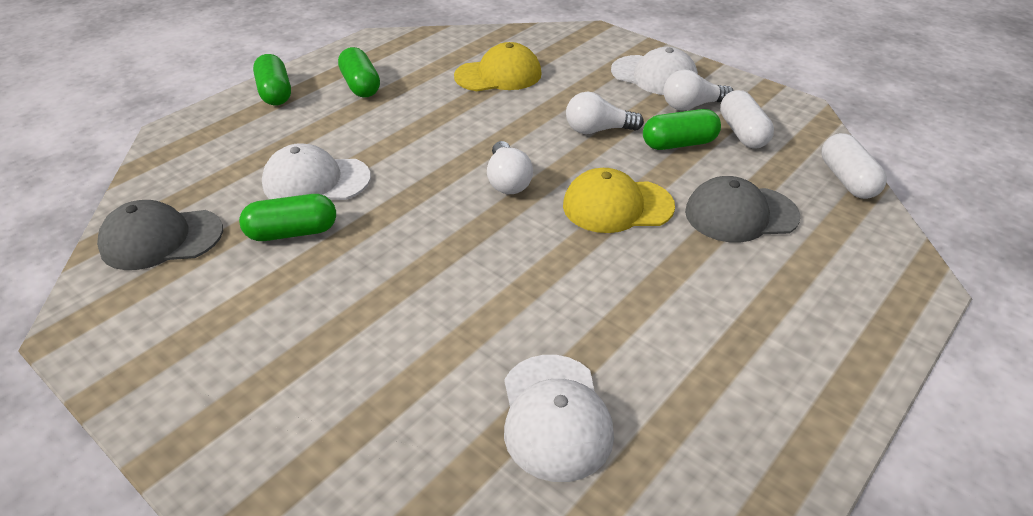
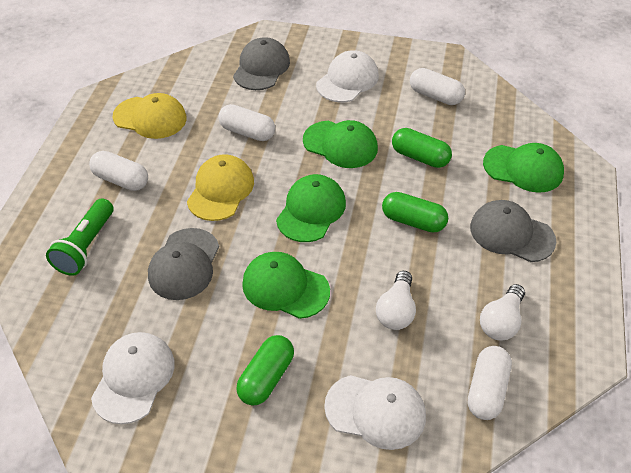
green cap: none = 0 -> [242,252,330,319] [276,174,346,242] [303,120,378,168] [483,143,564,193] = 4
green capsule: [239,194,336,241] [253,54,291,106] [338,47,380,97] [643,109,721,150] = 4 -> [236,335,294,406] [382,192,448,233] [392,128,452,168] = 3
green flashlight: none = 0 -> [46,198,113,276] = 1
grey cap: [97,200,223,270] [685,176,800,243] = 2 -> [148,228,219,300] [233,37,290,90] [470,200,556,262] = 3
white capsule: [720,90,774,149] [821,133,887,199] = 2 -> [89,151,148,191] [218,104,275,141] [410,68,465,105] [468,346,512,420] = 4
white light bulb: [487,141,533,194] [566,92,644,134] [663,70,734,111] = 3 -> [376,271,416,330] [480,284,525,341] = 2

